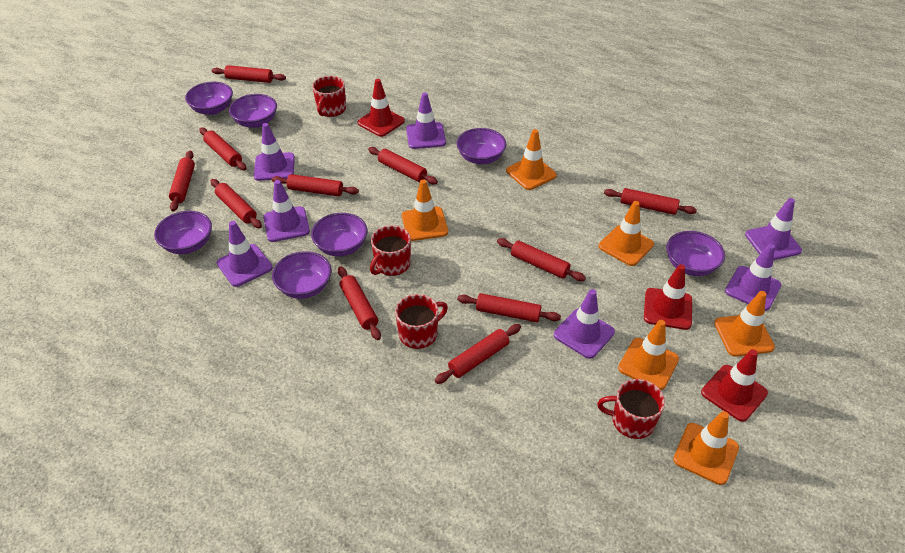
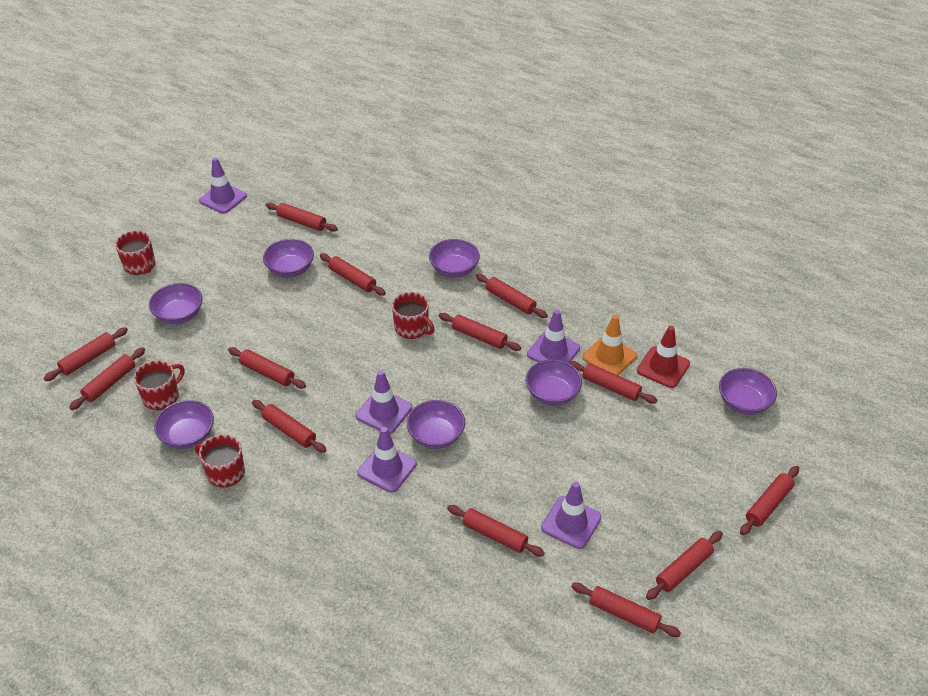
orange traffic cone: [402,179,448,241] [506,129,557,190] [599,201,654,266] [618,320,679,390] [673,411,739,485] [714,291,775,357] = 6 -> [582,315,637,375] = 1
purple traffic cone: [217,221,273,287] [254,123,295,181] [264,180,310,242] [406,92,446,149] [554,289,615,359] [725,244,782,311] [745,198,802,260] = 7 -> [199,157,247,214] [356,370,412,434] [358,427,417,493] [527,310,580,363] [541,482,601,549] = 5
red rolling pin: [169,151,195,212] [199,127,247,170] [211,179,262,228] [212,65,286,83] [272,174,359,196] [338,266,381,340] [368,147,438,184] [435,324,521,384] [457,293,561,322] [497,238,586,281] [604,188,697,215] = 11 -> [44,327,128,381] [69,347,145,410] [228,347,306,389] [252,400,326,453] [266,202,338,232] [320,253,386,296] [439,313,521,351] [447,505,545,557] [476,274,548,318] [569,361,657,404] [571,582,681,637] [646,531,723,600] [740,466,799,535] = 13
red traffic cone: [357,79,405,137] [644,264,692,330] [701,349,768,422] = 3 -> [637,325,690,388] = 1

